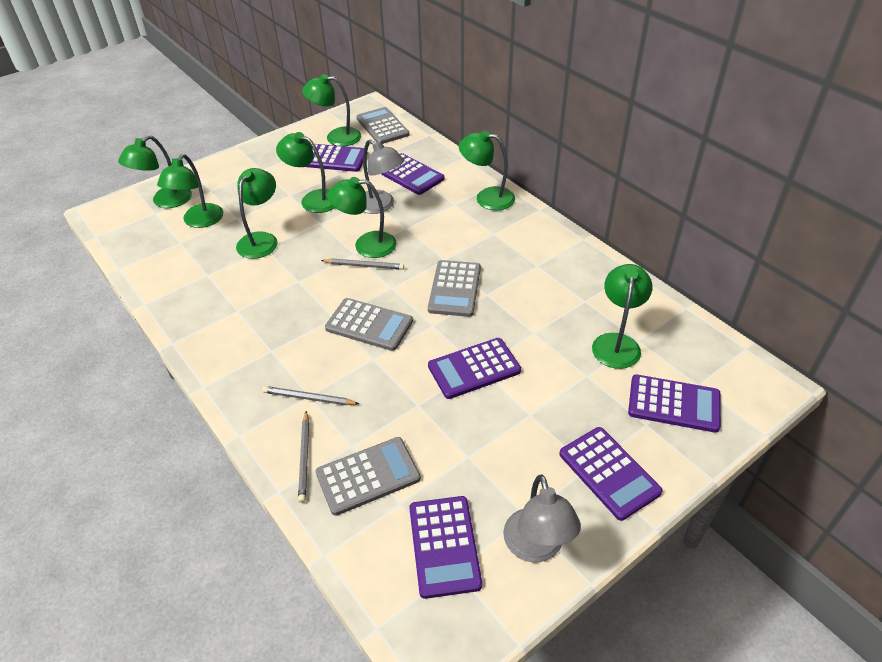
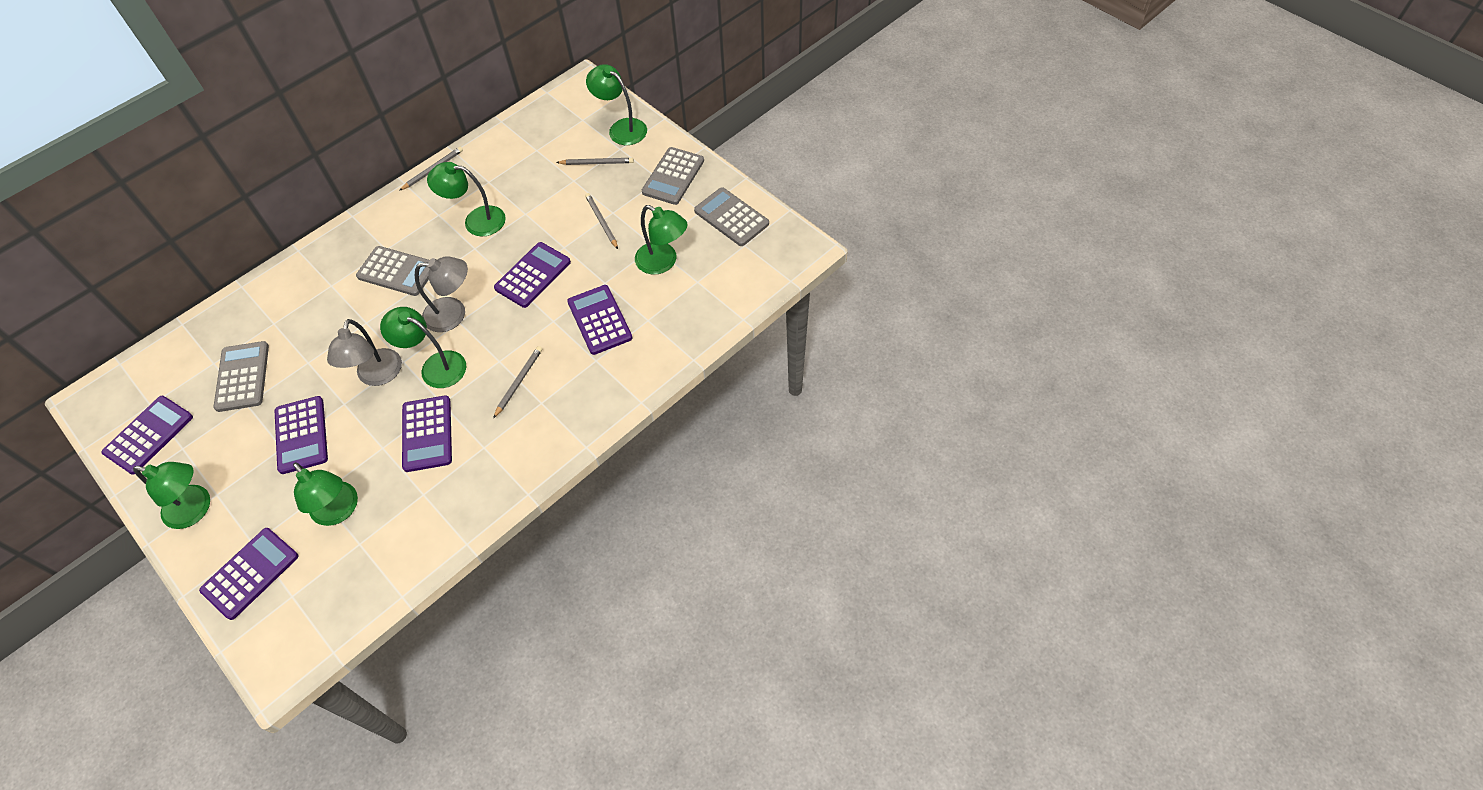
green lamp: [118,135,192,208] [157,154,223,228] [236,168,278,259] [276,132,335,213] [302,74,361,146] [327,177,397,258] [459,130,515,211] [592,264,652,369] = 8 -> [133,462,210,529] [293,462,358,526] [380,307,466,388] [427,162,506,236] [586,64,647,145] [635,205,687,275] = 6
grey pencil: [262,386,359,405] [298,411,309,503] [321,259,404,270] = 3 -> [399,147,463,191] [493,346,542,418] [556,158,634,165] [585,193,618,249] = 4

